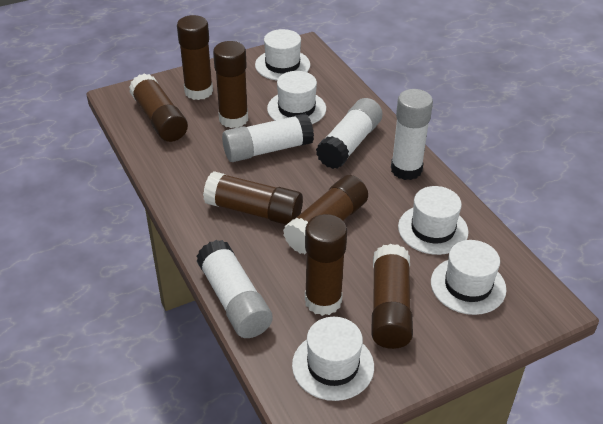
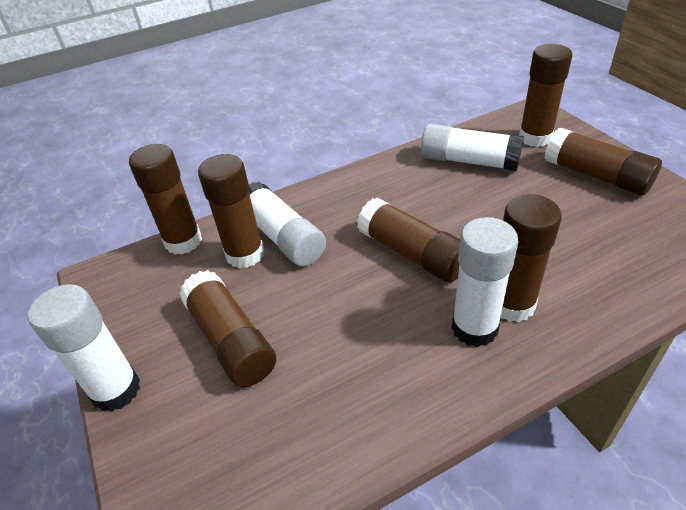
white hat: [255,29,310,81] [267,71,326,124] [292,317,374,401] [398,186,469,255] [431,240,507,315] = 5 -> none = 0

